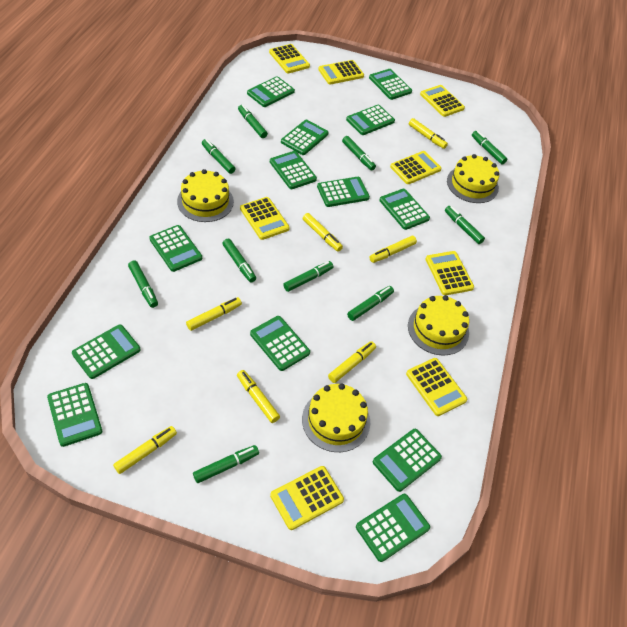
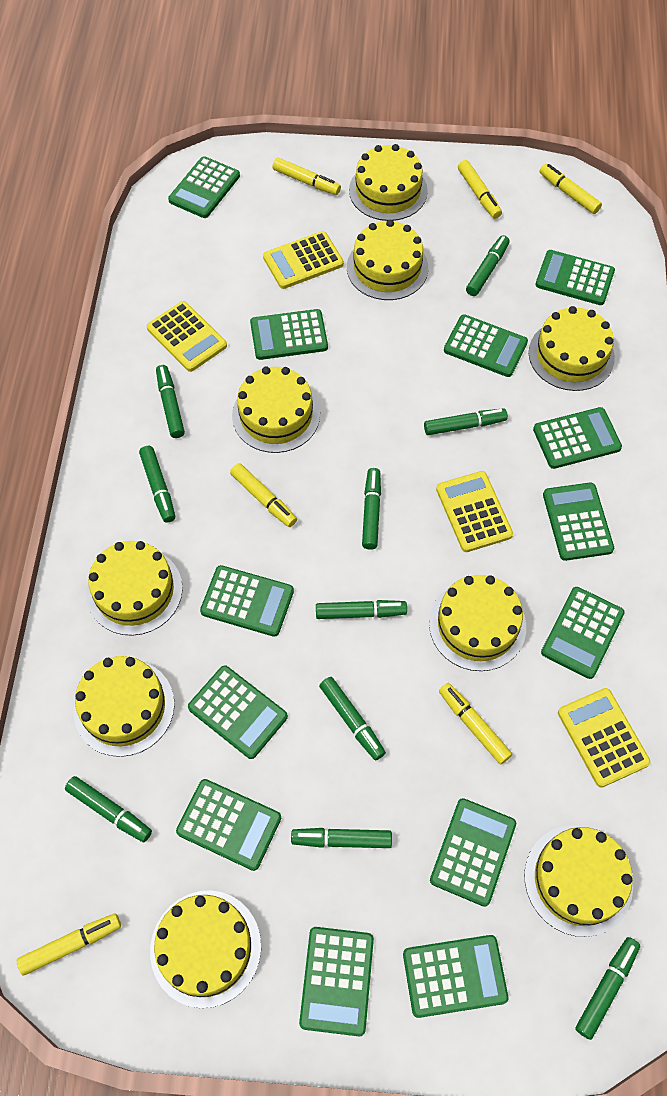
yellow cake: [177,169,234,222] [302,383,370,452] [408,295,469,355] [447,154,499,203] = 4 -> [73,656,175,757] [86,541,183,636] [150,890,261,1008] [232,367,320,453] [347,220,428,300] [349,144,428,221] [429,575,526,671] [525,825,633,937] [529,306,615,391] = 9
yellow calculator: [240,197,290,240] [269,44,310,74] [270,466,344,530] [318,60,364,84] [390,151,442,184] [406,358,467,416] [420,85,465,117] [425,251,474,295] = 8 -> [147,301,227,372] [263,231,344,289] [436,471,513,552] [558,688,651,788] = 4
yellow marker: [113,426,177,474] [186,297,242,331] [237,370,280,423] [303,213,343,252] [328,341,376,383] [370,236,417,263] [409,118,448,149] = 7 -> [17,913,121,976] [230,463,297,527] [272,157,341,195] [439,683,512,765] [458,160,502,219] [540,164,602,214] = 6

